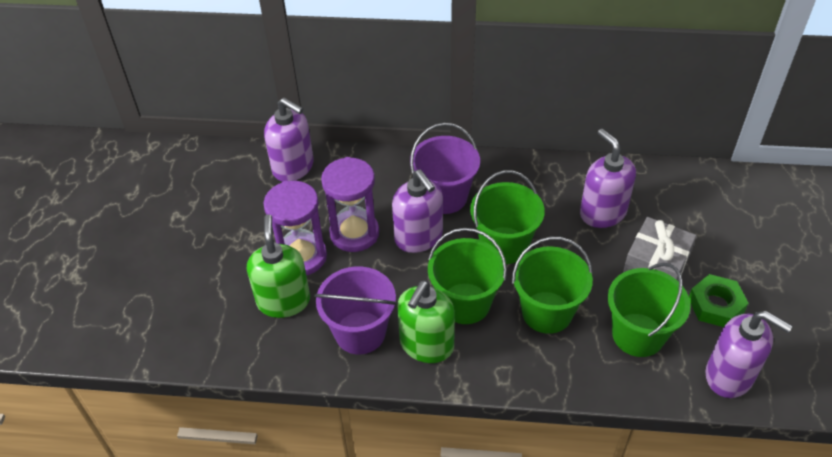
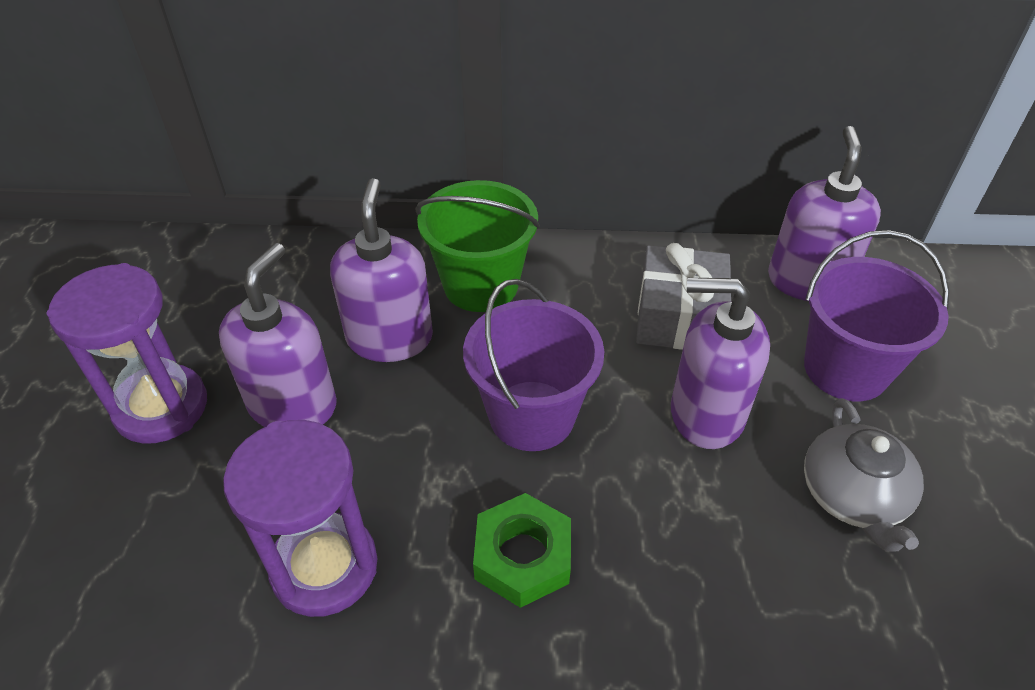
green bucket: [428,228,507,324] [470,170,545,264] [512,237,593,334] [608,263,691,357] = 4 -> [415,180,540,312] = 1
green soap dispenser: [247,214,310,318] [397,281,455,363] = 2 -> none = 0
grey teapot: none = 0 -> [804,398,924,552] = 1

